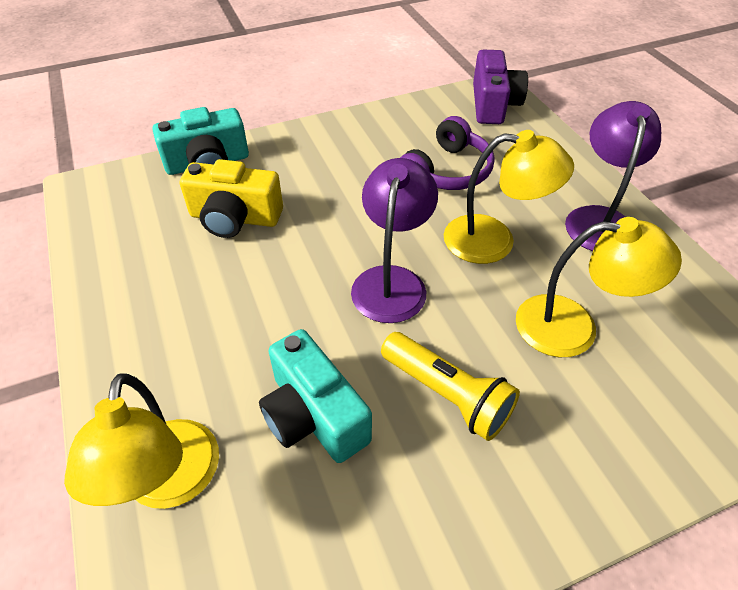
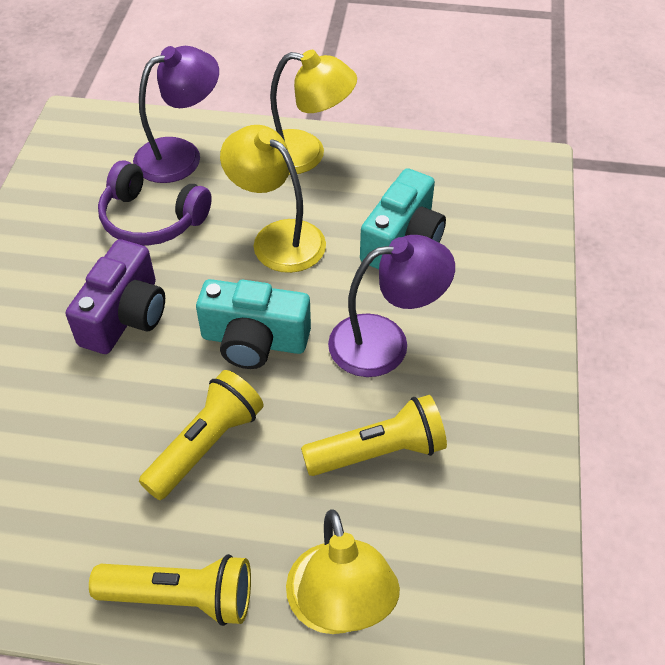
yellow camera: [180,159,283,238] = 1 -> none = 0
yellow flashlight: [381,332,520,441] = 1 -> [89,554,251,626] [139,370,264,500] [301,395,447,476] = 3

